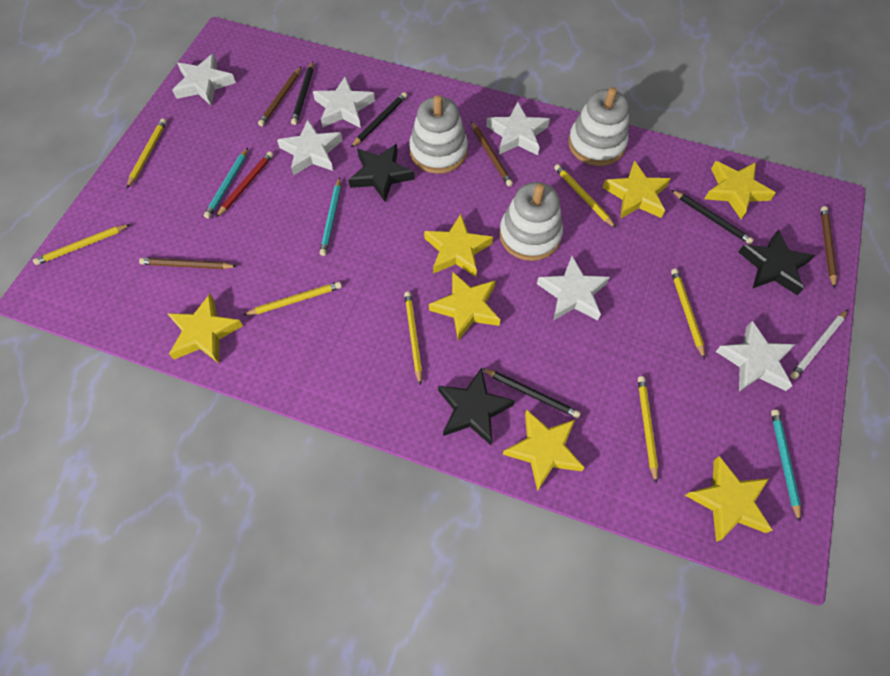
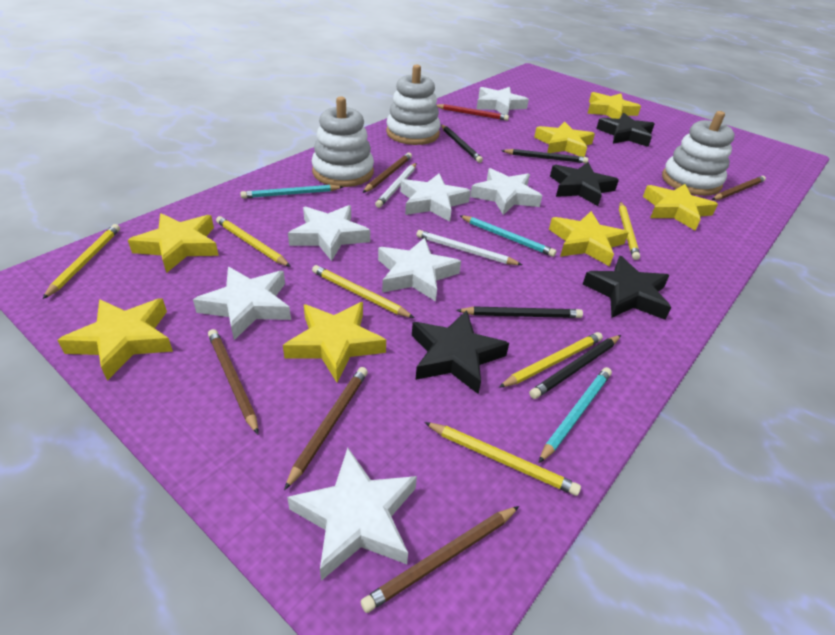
black star: [348,144,415,202] [438,368,515,445] [739,230,815,295] = 3 -> [412,310,509,394] [550,162,619,206] [583,256,671,320] [596,113,654,147] = 4
brown pencil: [139,258,237,269] [258,66,302,126] [471,121,513,186] [821,206,837,288] = 4 -> [208,329,258,434] [284,367,368,490] [360,506,519,613] [363,153,412,193] [712,176,766,200] = 5
white pencil: [790,309,848,379] = 1 -> [375,163,417,208] [416,230,522,265] = 2
white star: [172,54,236,106] [277,119,343,176] [313,76,375,128] [486,102,550,155] [537,256,610,321] [715,321,796,392] = 6 -> [193,267,291,340] [287,448,417,581] [288,205,370,261] [378,238,461,302] [400,173,471,222] [470,168,542,215] [477,87,529,115] = 7
yellow pencil: [33,224,131,265] [127,118,167,188] [243,282,342,315] [404,292,422,386] [554,164,616,228] [638,376,658,484] [671,269,705,359] = 7 -> [43,224,120,299] [216,216,291,267] [312,265,414,318] [424,422,581,496] [499,332,603,388] [619,201,640,260] = 6

